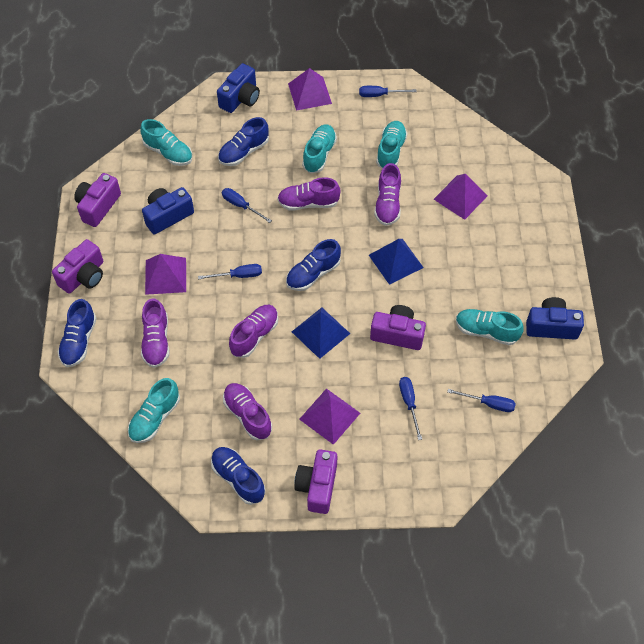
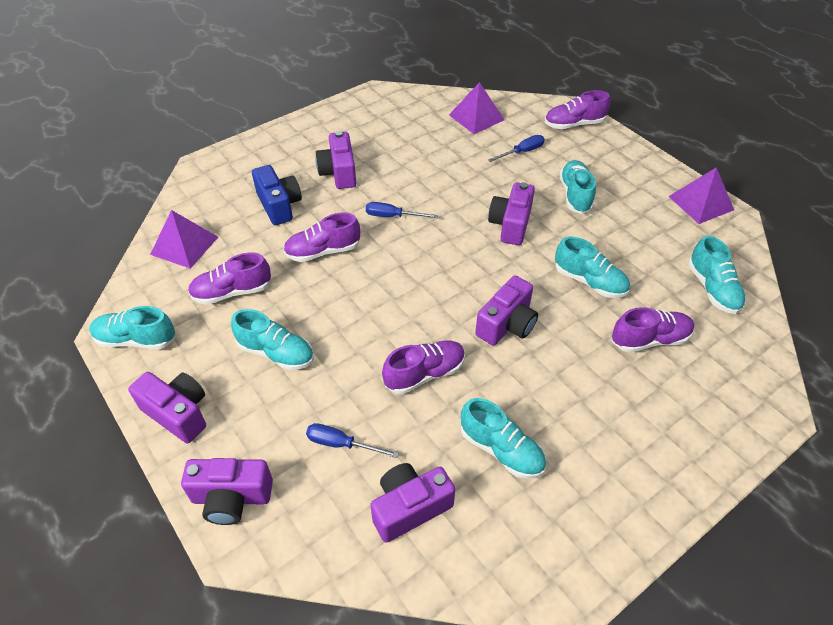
blue camera: [142,187,194,234] [217,63,260,113] [526,297,584,340] = 3 -> [252,165,302,225] = 1
blue pyramid: [292,307,350,359] [369,239,424,285] = 2 -> none = 0
blue screwdriver: [198,264,262,279] [222,188,272,223] [359,86,417,97] [399,377,422,440] [447,389,516,412] = 5 -> [306,423,399,458] [366,202,438,218] [488,135,544,162] = 3
blue shoe: [58,299,97,367] [211,447,265,505] [218,117,269,166] [286,239,341,291] = 4 -> none = 0
purple camera: [52,239,103,294] [74,173,121,227] [294,449,337,514] [370,305,426,350] = 4 -> [128,372,206,443] [181,458,273,525] [315,131,356,189] [370,463,455,543] [475,276,538,345] [488,182,535,245] = 6
purple pyramid: [145,254,186,295] [288,68,332,111] [299,388,360,445] [434,174,488,220] = 4 -> [150,210,218,269] [449,82,505,134] [668,167,734,224] = 3
turquoise shoe: [128,378,180,443] [140,119,192,166] [302,125,337,174] [376,121,407,169] [456,309,523,345] = 5 -> [89,306,175,349] [231,309,314,370] [461,398,546,479] [555,237,630,298] [559,160,596,214] [688,236,746,314] = 6

